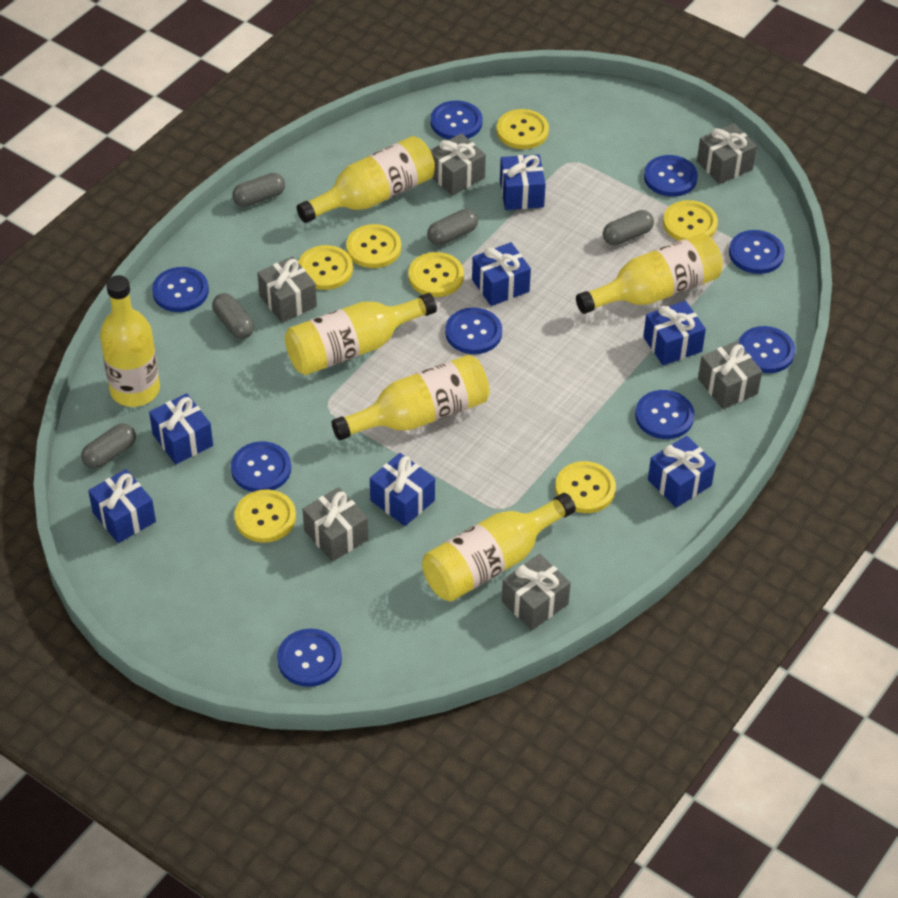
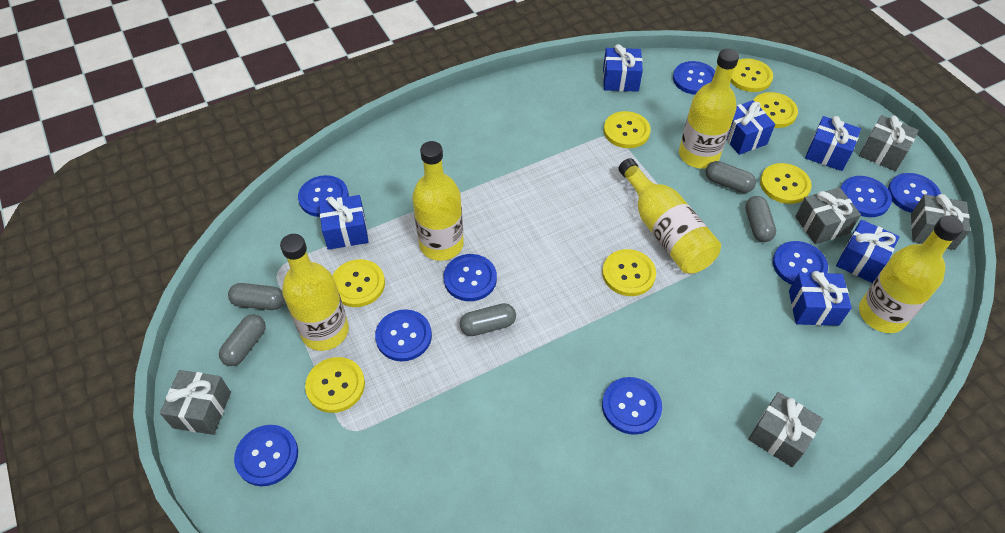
blue gift: [88,469,156,543] [149,393,213,464] [370,453,435,526] [472,242,531,306] [500,154,546,210] [643,301,706,365] [648,436,716,508] = 7 -> [319,195,368,250] [603,44,643,92] [727,100,775,155] [789,271,852,326] [805,116,861,171] [836,220,899,283] = 6
grey gift: [257,256,317,323] [303,487,368,562] [430,133,486,196] [502,554,571,630] [697,123,757,184] [698,341,762,409] = 6 -> [160,370,231,435] [748,392,823,467] [795,187,861,244] [859,115,919,171] [911,194,970,250] = 5
yellow bottle: [100,275,160,407] [285,293,437,375] [297,136,435,223] [332,355,489,440] [422,493,576,601] [576,233,723,314] = 6 -> [280,234,349,351] [412,141,464,261] [618,158,721,273] [679,49,739,168] [859,215,964,333] = 5

